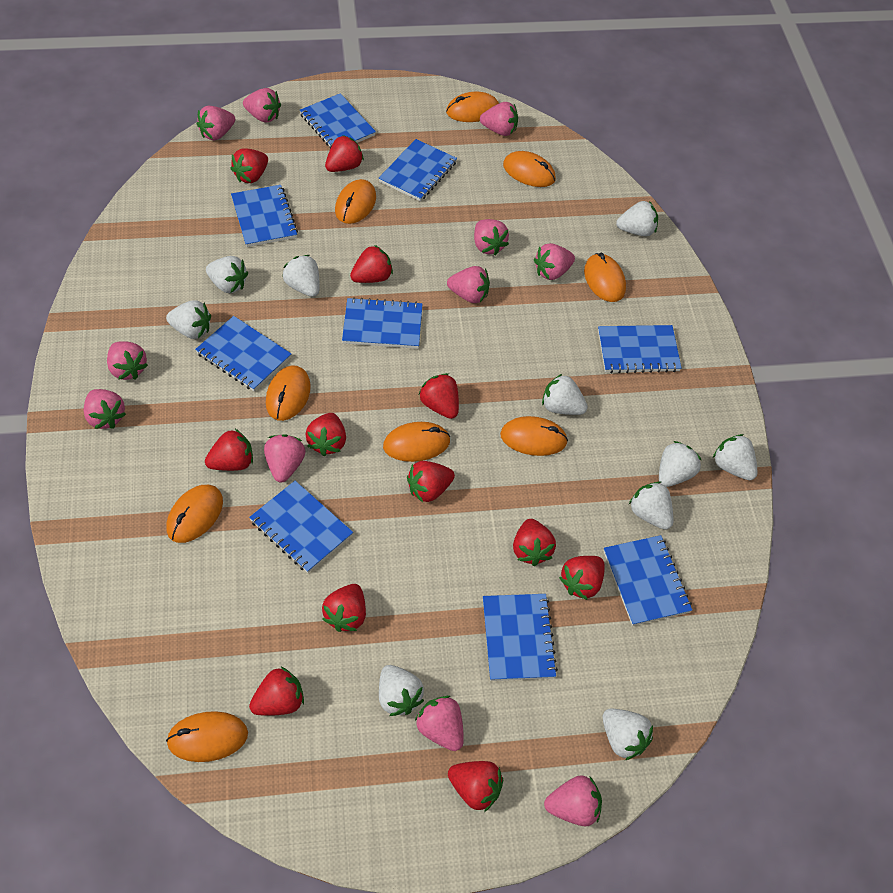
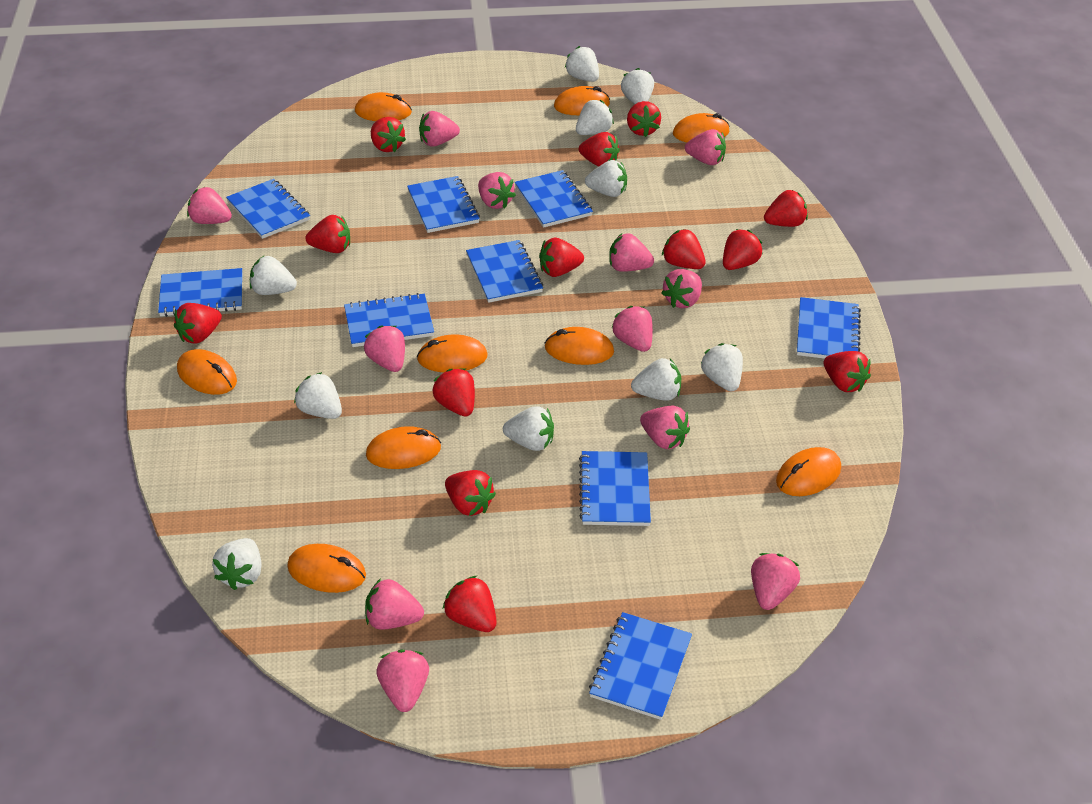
pink strawberry: [84,389,126,429] [107,341,148,380] [197,106,235,140] [243,88,281,123] [264,434,306,482] [415,696,464,751] [447,266,490,303] [474,219,509,256] [480,102,518,136] [534,243,575,280] [544,775,602,826] = 11 -> [187,187,232,224] [364,325,405,372] [365,578,424,630] [376,650,429,712] [419,111,460,147] [478,172,516,209] [609,233,654,272] [611,306,653,352] [640,406,690,449] [662,269,702,308] [685,129,726,165] [751,553,800,610] = 12
red strawberry: [205,429,253,471] [230,148,268,183] [249,667,304,716] [305,413,346,456] [322,584,366,632] [325,135,364,172] [350,245,393,283] [407,461,455,502] [419,373,459,419] [448,761,503,812] [513,519,556,566] [559,556,605,600] = 12 -> [174,303,222,344] [305,215,350,253] [371,117,406,152] [432,368,475,417] [443,576,497,632] [445,470,496,516] [539,238,584,277] [579,132,620,167] [627,101,661,137] [662,229,706,269] [723,229,763,270] [764,190,808,227] [823,351,871,392] = 13

